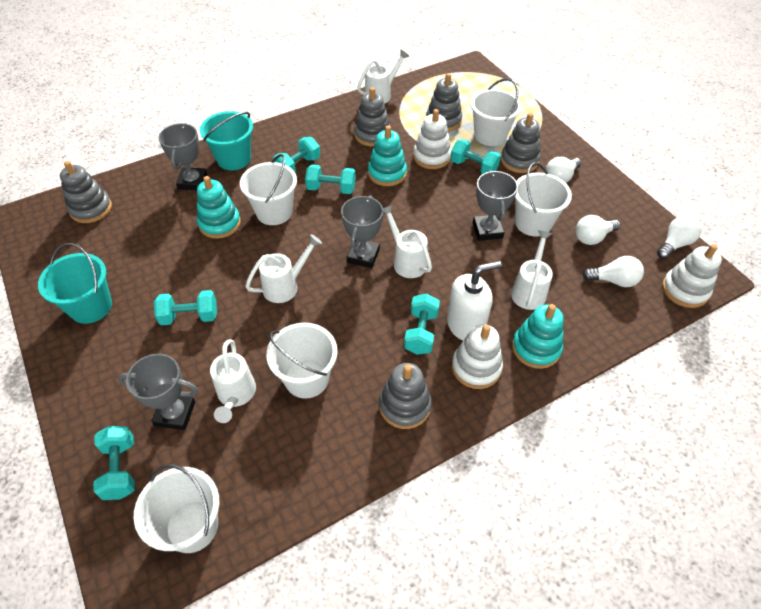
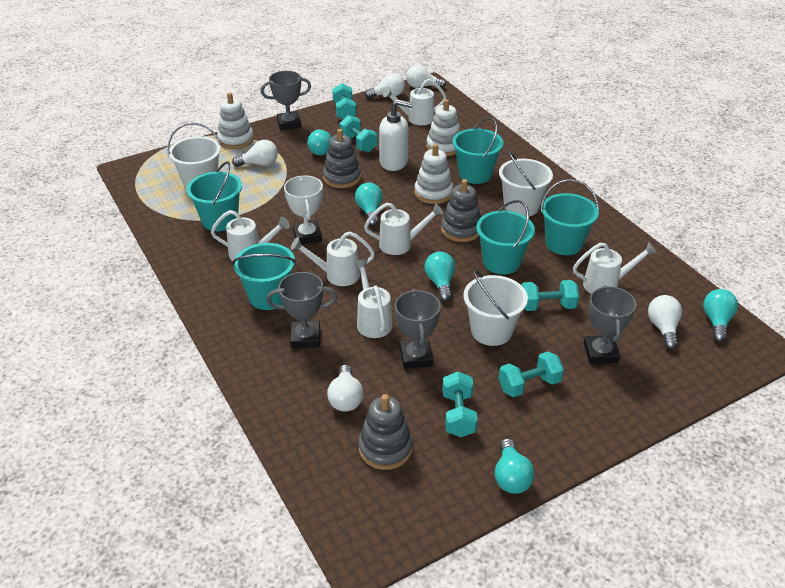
grey stacking toy: [60,161,112,223] [354,87,390,147] [379,363,432,429] [426,73,462,132] [501,113,540,173] = 5 -> [323,129,361,188] [358,394,413,470] [441,179,481,242] = 3
turquoise bucket: [38,243,112,324] [200,111,253,170] = 2 -> [187,161,242,231] [232,243,296,310] [453,118,504,184] [476,200,535,275] [541,179,599,255] = 5
turquoise dumbbell: [93,426,135,500] [154,290,217,325] [273,137,320,172] [305,164,356,194] [404,294,440,355] [451,139,501,174] = 6 -> [332,83,356,119] [340,115,377,152] [443,372,478,437] [499,352,564,397] [522,280,579,311] = 5
turquoise light bulb: none = 0 -> [307,130,332,155] [355,183,383,226] [424,252,455,302] [495,438,535,494] [703,289,738,342] = 5
turquoise stacking toy: [197,176,241,239] [368,125,407,186] [512,304,563,369] = 3 -> none = 0
white bucket: [134,464,220,553] [240,154,297,225] [266,323,338,399] [471,78,522,146] [515,162,572,237] = 5 -> [167,122,221,190] [463,270,528,346] [499,151,553,217] = 3
white light bulb: [546,157,581,183] [575,215,620,245] [582,256,644,287] [657,215,702,259] = 4 -> [232,140,278,167] [327,365,363,412] [365,73,405,99] [406,65,446,88] [648,295,682,350] = 5
white trophy: none = 0 -> [284,175,323,245] = 1
white watering can: [210,339,256,423] [245,234,322,303] [357,50,409,104] [383,205,432,278] [511,230,553,310] = 5 -> [211,210,290,261] [291,231,375,286] [354,259,393,338] [364,203,443,255] [383,79,446,125] [573,242,657,294] = 6

